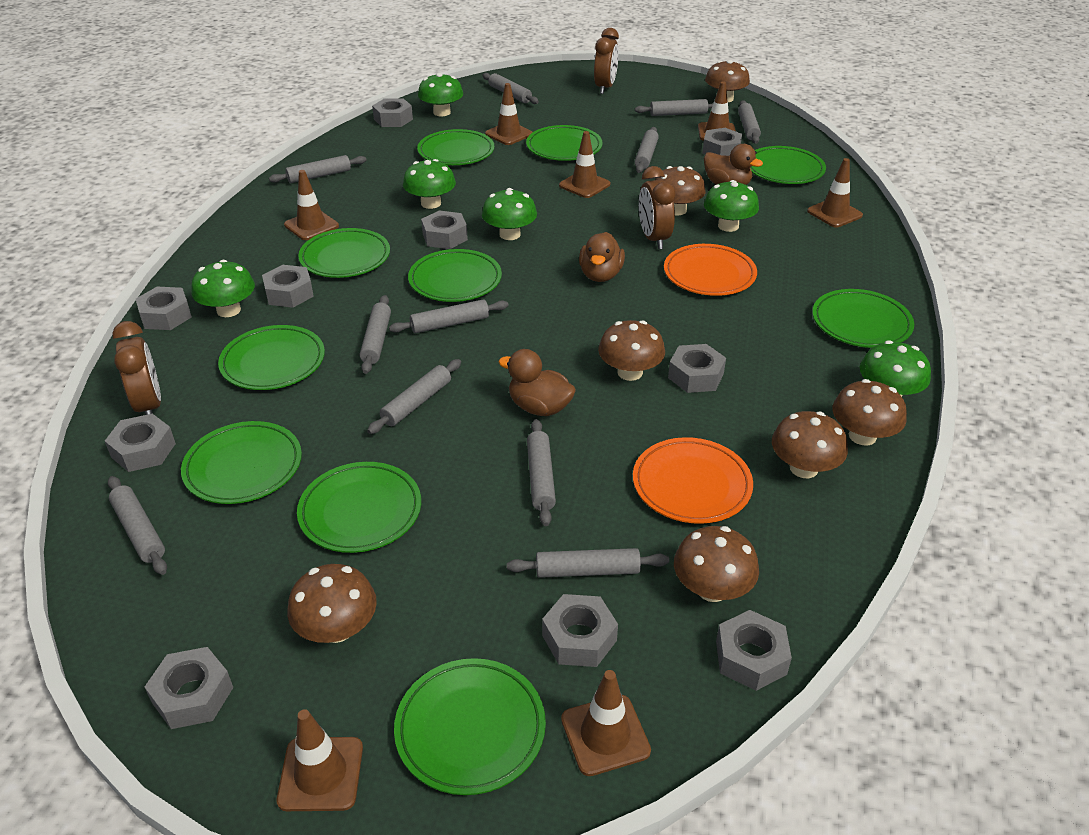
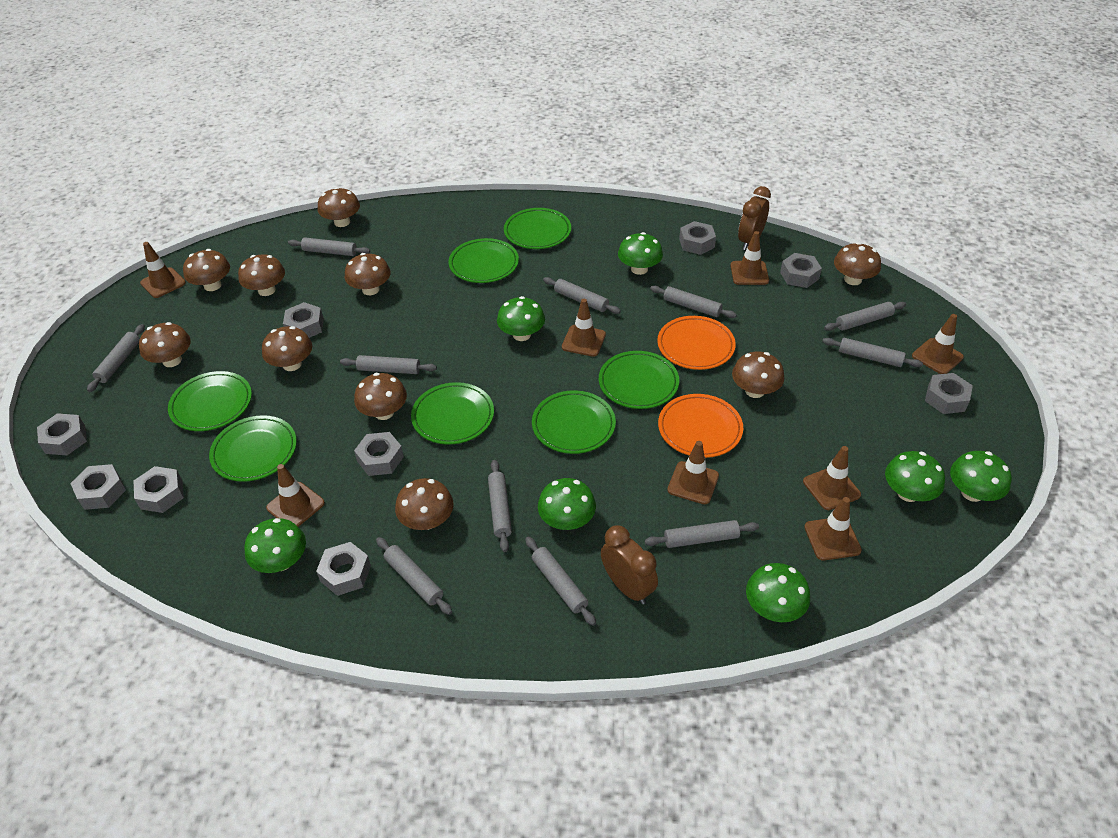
brown clock: [112,321,161,415] [594,28,619,94] [639,166,676,249] = 3 -> [601,525,658,604] [738,186,771,250] = 2
brown duck: [499,349,576,416] [579,232,625,282] [704,144,763,185] = 3 -> none = 0
brown mushroom: [287,564,377,643] [598,320,665,381] [655,166,705,216] [674,526,759,602] [705,60,750,102] [772,411,848,478] [832,379,907,446] = 7 -> [139,322,191,367] [183,249,230,291] [238,254,285,296] [262,326,312,371] [318,187,360,227] [345,253,390,295] [354,373,407,420] [395,478,453,530] [732,352,784,398] [834,242,881,285] = 10
brown traffic cone: [277,709,363,811] [284,170,339,240] [485,83,533,145] [559,131,610,198] [561,670,651,776] [698,82,736,141] [807,158,863,227] = 7 -> [140,242,186,298] [266,464,325,527] [562,299,606,357] [667,441,719,504] [730,231,769,285] [803,446,861,510] [804,497,862,561] [912,314,964,374] = 8
green mushroom: [191,260,255,317] [403,159,456,209] [418,73,463,116] [482,188,537,240] [704,180,759,232] [860,340,931,397] = 6 -> [244,518,306,573] [497,296,545,341] [538,478,596,530] [618,232,663,275] [746,563,810,622] [885,451,945,502] [950,451,1012,502] = 7
green plate: [181,421,302,504] [218,325,325,390] [297,462,421,553] [298,228,390,278] [394,658,546,795] [408,249,502,302] [417,129,494,165] [526,125,603,161] [750,146,826,184] [812,289,914,348] = 10 -> [168,371,252,431] [209,415,297,482] [411,382,494,444] [449,238,519,283] [504,208,571,249] [532,390,616,454] [599,351,679,409] = 7
grey nut: [105,414,176,472] [136,287,192,330] [145,647,233,729] [262,265,314,308] [372,99,413,127] [421,210,468,249] [542,594,618,667] [668,344,726,393] [702,128,742,156] [716,610,792,691] = 10 -> [37,413,87,456] [70,464,126,510] [134,466,184,513] [283,302,324,338] [316,542,371,596] [354,432,404,476] [679,221,716,255] [780,253,822,288] [925,373,973,414] = 9

